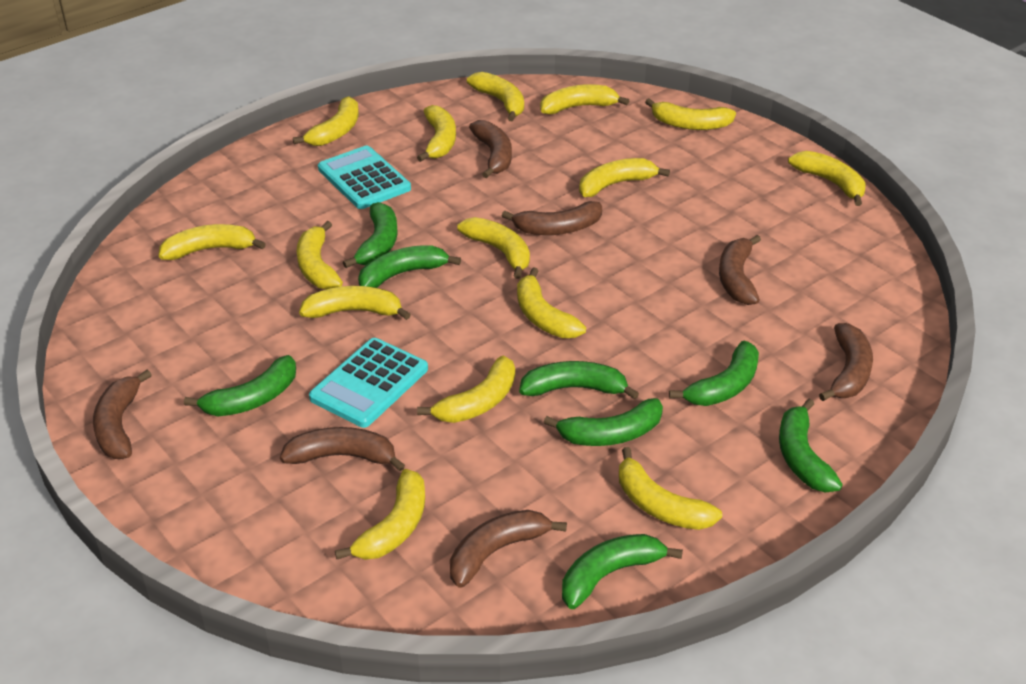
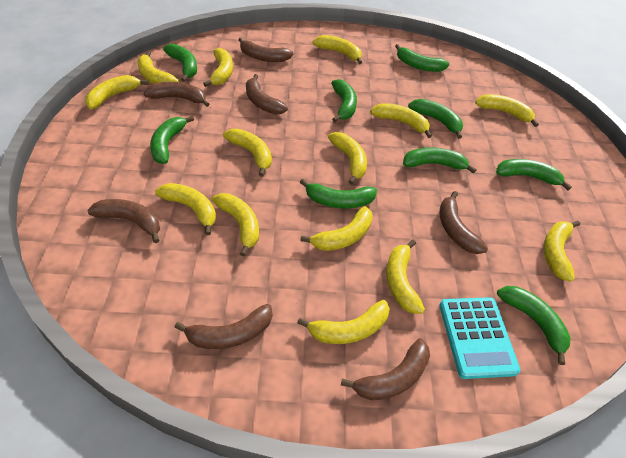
green banana: [184,355,296,416] [343,202,398,268] [358,245,461,288] [519,361,639,400] [544,398,663,446] [562,534,683,609] [669,341,759,406] [779,398,842,493] = 8 -> [150,116,194,164] [163,44,197,82] [300,179,377,208] [331,79,357,122] [395,44,449,72] [403,147,476,174] [408,99,463,139] [496,159,572,190] [497,286,571,365] = 9
turquoise calculator: [309,338,428,428] [318,146,411,209] = 2 -> [439,297,520,379] = 1
yellow banana: [159,224,266,260] [293,96,359,146] [297,221,343,289] [299,286,411,320] [335,469,425,560] [417,105,456,162] [417,356,515,423] [457,217,530,279] [467,72,524,121] [517,267,586,338] [540,84,629,114] [579,158,670,197] [619,447,722,530] [645,98,736,130] [788,151,865,206] = 15 -> [85,75,149,109] [137,51,179,84] [155,183,216,235] [203,48,233,87] [212,193,259,256] [223,128,272,177] [297,300,390,344] [300,206,373,251] [312,35,362,64] [328,132,367,185] [370,103,432,138] [386,240,425,314] [475,94,539,127] [544,221,580,282] = 14

